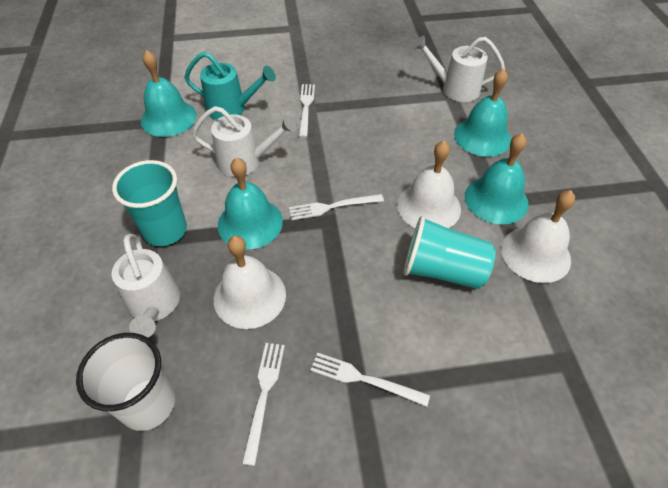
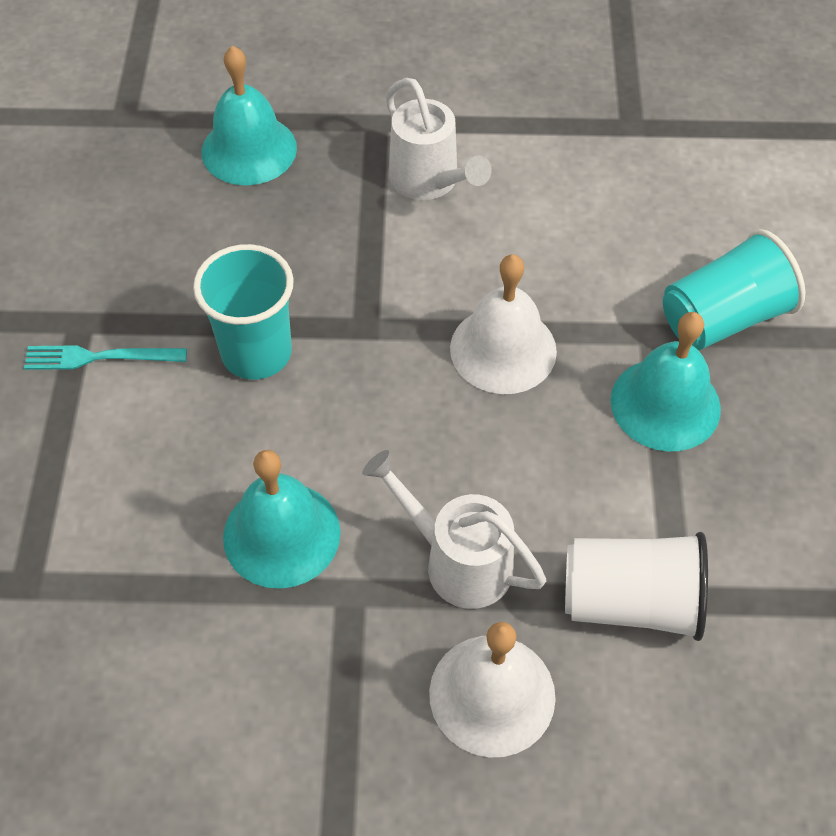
turquoise bell: [141,50,197,137] [218,157,283,250] [454,69,512,157] [465,133,529,224] = 4 -> [201,46,297,185] [223,450,341,589] [611,312,721,451] = 3
turquoise fork: none = 0 -> [24,345,187,370] = 1
turquoise watering can: [184,52,276,120] = 1 -> none = 0
white bell: [214,235,286,329] [397,141,461,228] [501,190,575,283] = 3 -> [429,622,556,757] [450,254,557,394] = 2
white fork: [242,343,285,466] [289,194,384,220] [299,84,315,138] [310,353,430,407] = 4 -> none = 0
white watering can: [112,234,180,338] [192,106,296,177] [413,35,505,102] = 3 -> [362,450,546,609] [386,78,492,200] = 2

